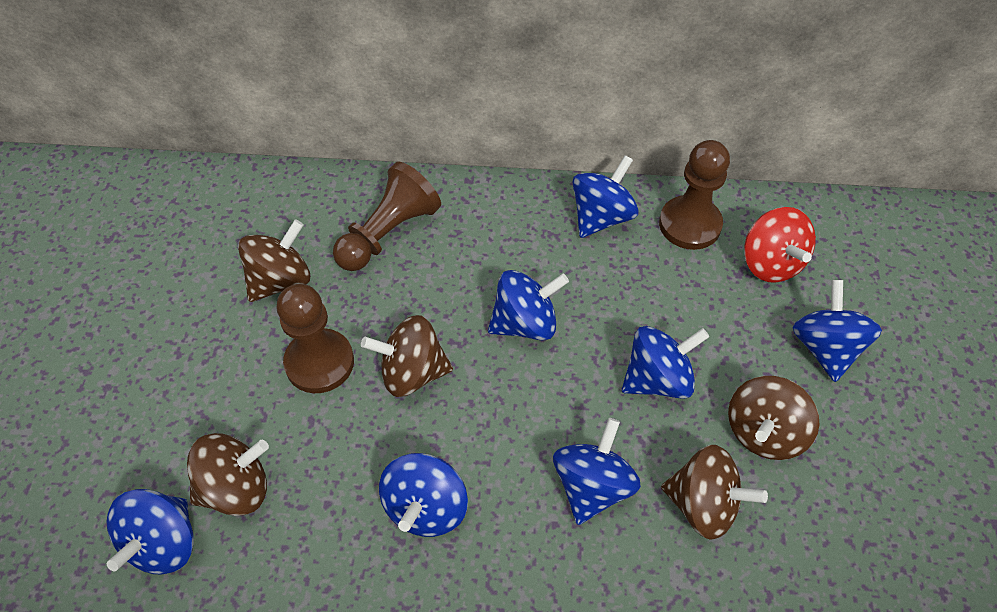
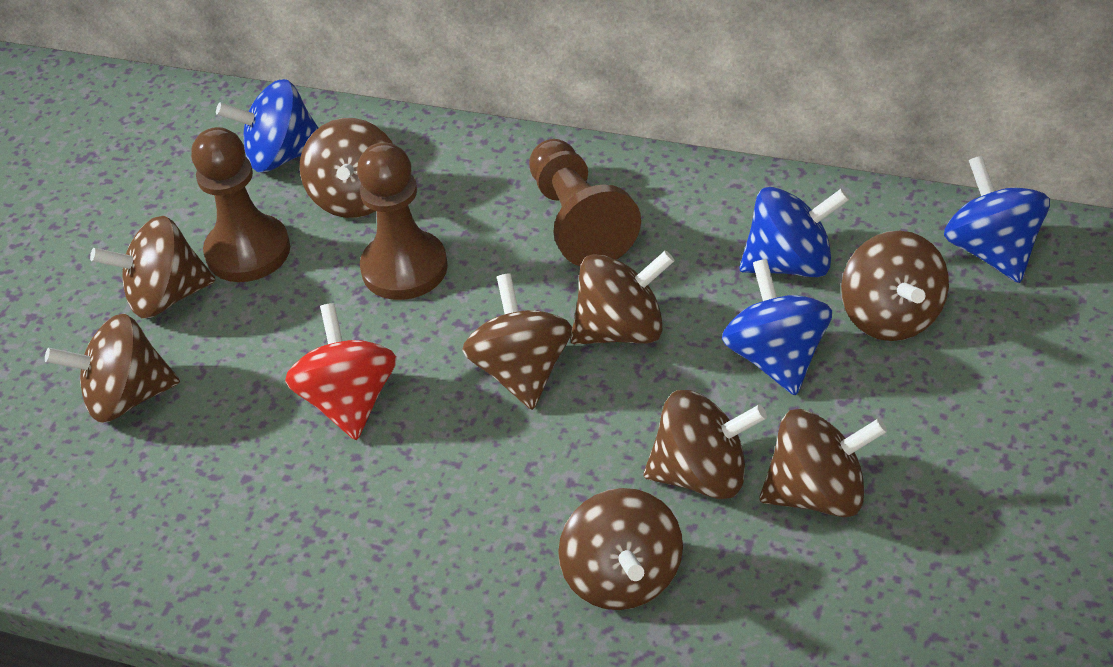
blue spinning top: [106,489,194,575] [379,453,468,537] [488,270,569,340] [553,418,641,525] [573,155,639,238] [622,326,709,399] [793,280,882,382] = 7 -> [216,79,318,172] [722,259,832,396] [739,187,849,277] [944,156,1050,283] = 4
brown spinning top: [187,433,269,516] [238,219,310,302] [361,315,453,397] [661,445,768,540] [728,376,819,460] = 5 -> [45,314,180,423] [90,216,215,318] [300,118,393,218] [462,273,572,410] [558,488,683,610] [570,250,675,345] [643,390,767,499] [759,409,887,517] [841,231,949,341] = 9

